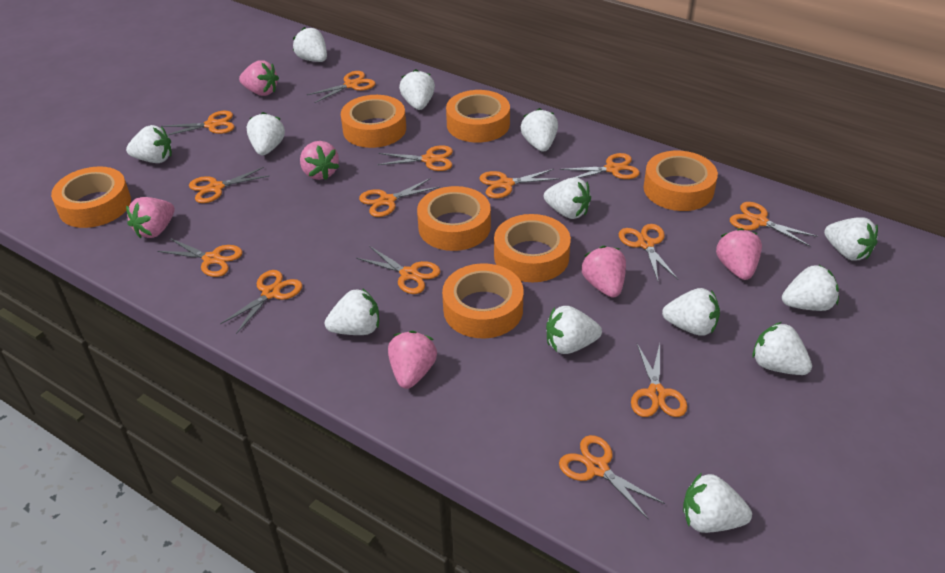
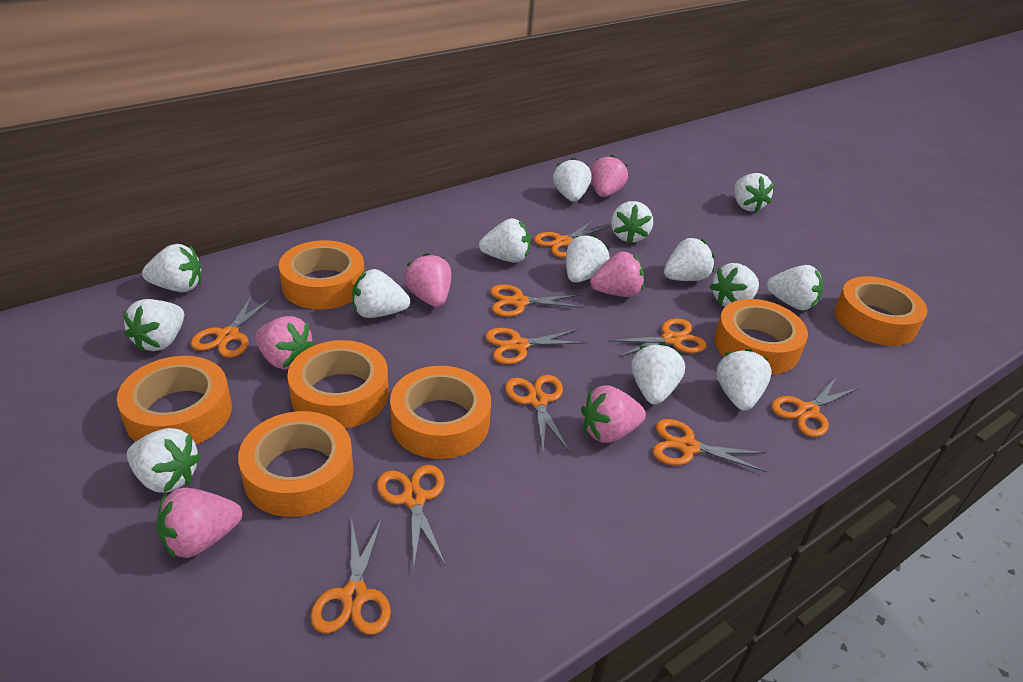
orange scissors: [157,238,242,277] [162,111,234,135] [189,167,270,203] [220,270,302,334] [307,71,375,103] [356,246,441,294] [359,178,440,217] [377,145,453,171] [479,169,558,198] [559,435,665,520] [560,153,640,179] [619,224,678,281] [631,344,687,417] [730,202,818,246] = 14 -> [191,293,273,358] [310,517,391,635] [377,465,446,567] [485,328,587,364] [490,284,583,317] [505,375,570,453] [534,219,609,257] [608,318,707,357] [653,419,767,472] [771,376,859,437] = 10
white strawberry: [126,125,172,163] [246,112,285,155] [293,27,327,62] [325,288,379,335] [399,69,435,110] [521,108,558,152] [544,177,591,219] [546,306,602,354] [662,288,720,336] [683,473,752,533] [752,322,812,375] [782,265,839,311] [824,217,878,261] = 13 -> [123,299,184,352] [127,428,202,493] [142,244,202,292] [352,269,410,318] [479,218,531,263] [553,158,591,202] [566,234,610,283] [611,201,653,243] [632,343,685,404] [664,238,715,281] [710,263,759,306] [716,349,772,411] [734,173,774,212] [767,265,823,310] = 14

